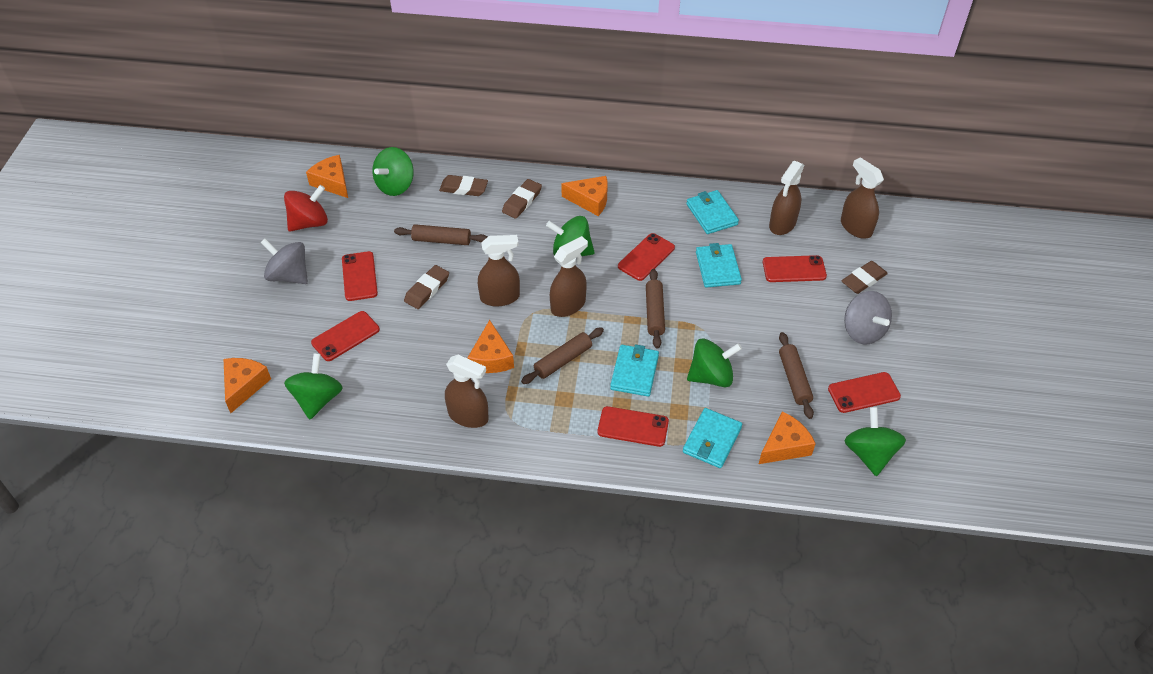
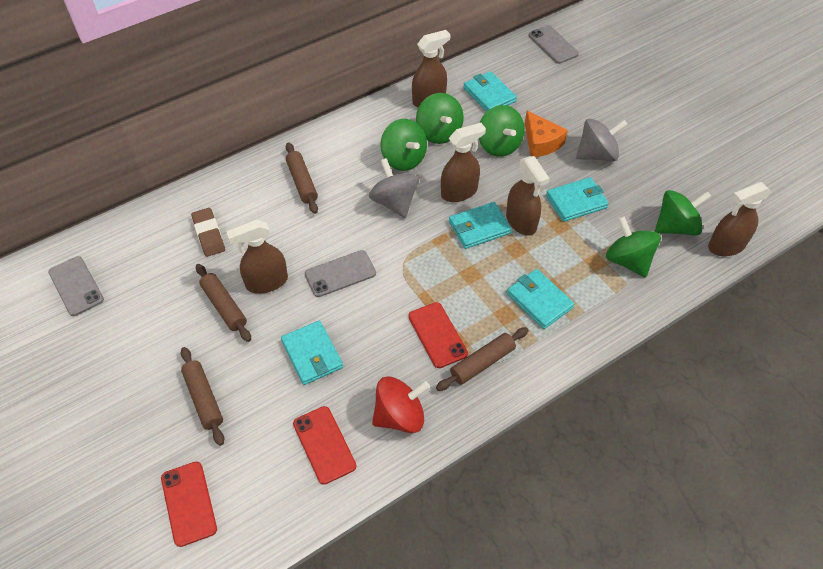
brown eraser: [404,265,449,309] [439,175,488,196] [502,179,542,219] [841,261,888,294] = 4 -> [191,208,225,257] = 1
grey phone: none = 0 -> [48,256,104,316] [305,250,376,297] [529,25,579,64] = 3
orange cheese: [223,358,271,413] [306,155,348,198] [467,320,514,373] [561,176,608,216] [759,411,816,464] = 5 -> [525,111,568,157] = 1
red phone: [311,311,380,361] [342,251,378,301] [598,406,669,447] [618,233,675,281] [763,255,827,282] [828,372,901,413] = 6 -> [161,461,217,547] [293,406,356,485] [408,302,468,368] = 3
turquoise wallet: [610,344,659,396] [683,408,742,468] [686,190,739,234] [696,243,742,288] = 4 -> [281,321,343,385] [449,202,512,249] [463,71,517,112] [507,269,574,329] [546,177,609,222] = 5

